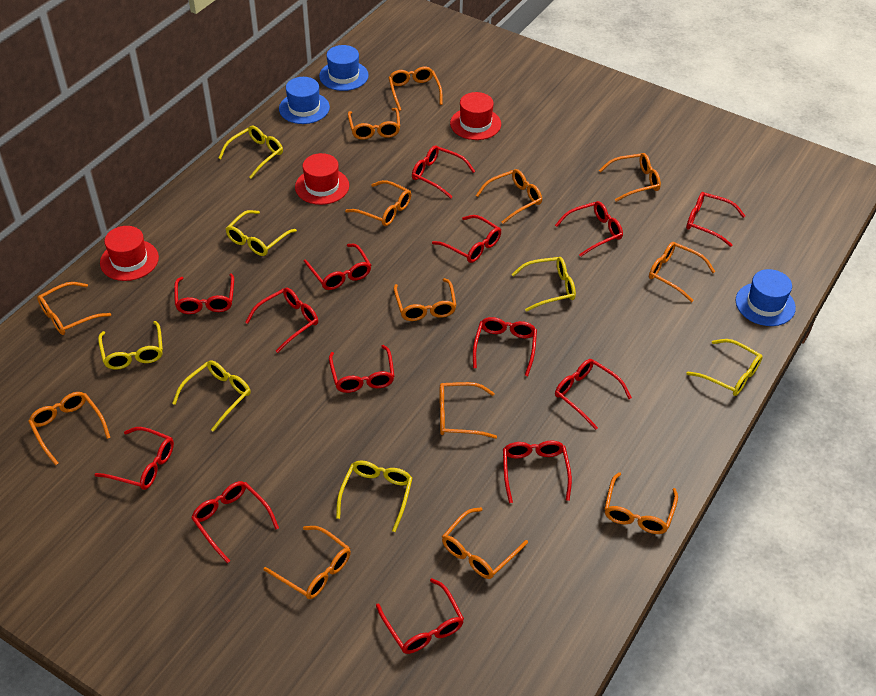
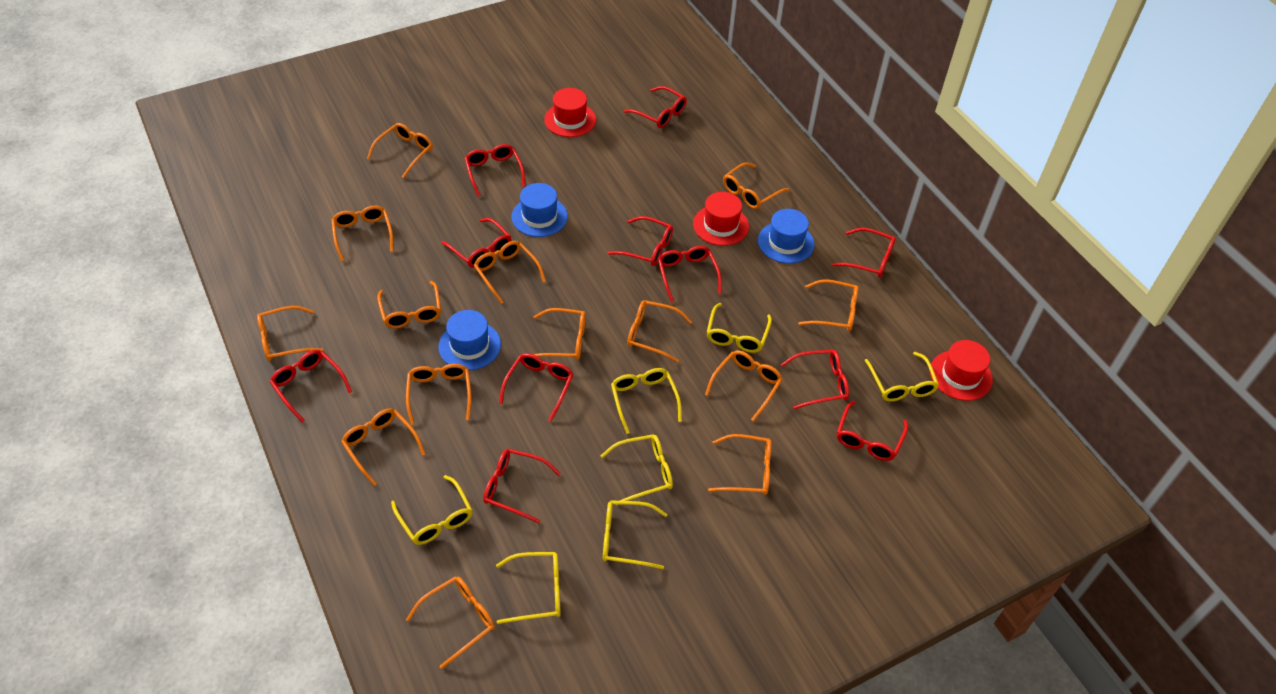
orange glasses: [28,392,110,465] [37,282,111,335] [263,526,351,599] [345,180,411,226] [348,108,400,140] [388,67,443,111] [394,278,457,321] [440,382,497,439] [442,507,528,579] [476,169,542,224] [599,153,661,202] [604,472,678,534] [649,242,715,302] = 13 -> [257,306,324,362] [332,206,394,262] [341,408,425,486] [367,123,433,178] [377,281,441,328] [406,364,471,425] [406,576,495,669] [474,241,546,304] [533,308,586,360] [627,300,692,363] [705,350,783,421] [708,434,772,495] [723,162,789,209] [798,279,859,331] = 14
red glasses: [94,427,174,490] [174,273,234,314] [191,481,279,563] [245,288,318,353] [303,244,371,290] [329,345,394,393] [376,578,464,654] [412,145,475,199] [432,215,501,263] [473,317,537,376] [503,441,572,503] [555,201,623,257] [555,359,632,430] [686,192,745,247] = 14 -> [270,350,352,423] [441,218,511,268] [464,144,526,197] [483,449,561,523] [499,353,574,422] [608,216,673,266] [624,86,687,128] [658,246,722,302] [781,350,849,409] [832,228,896,278] [837,401,908,461] = 11

